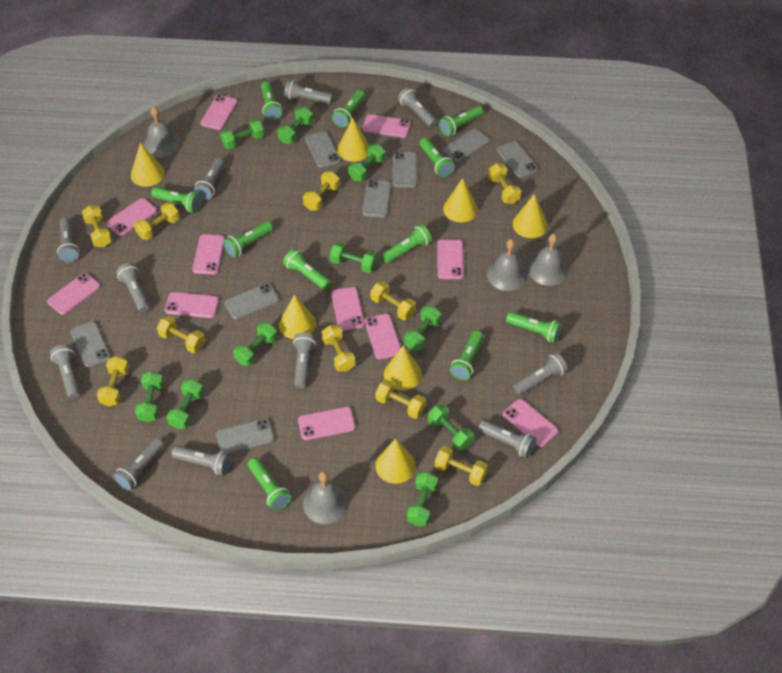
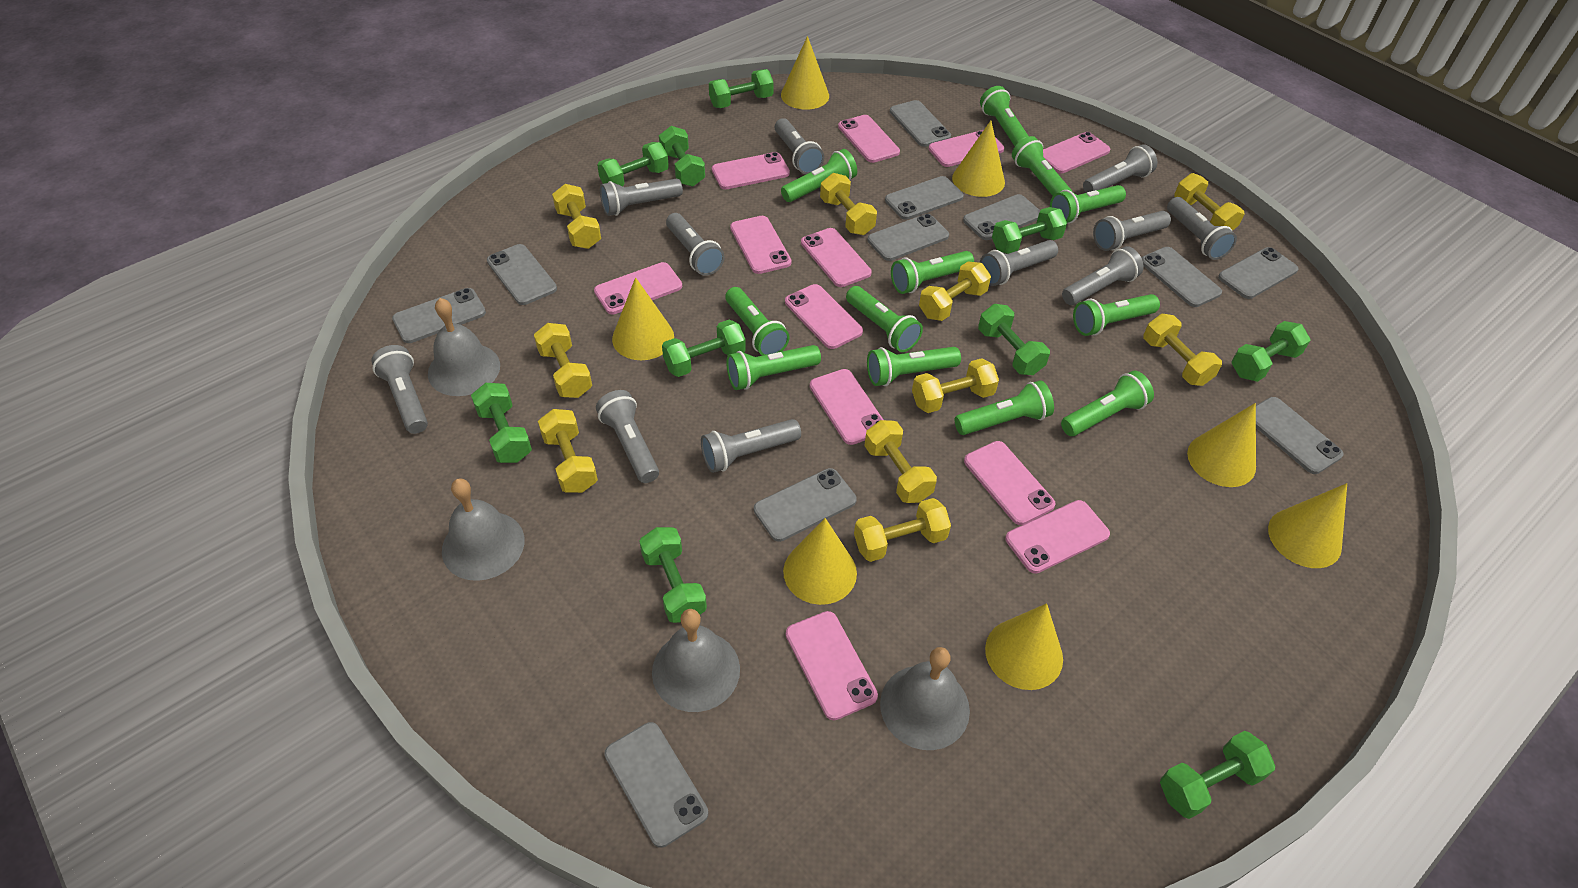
green flashlight: [151,187,202,213] [223,221,273,257] [248,458,291,510] [261,82,282,121] [283,248,331,290] [332,90,365,128] [382,224,432,263] [420,138,455,177] [439,106,483,136] [450,331,483,380] [506,312,562,343] = 11 -> [725,287,790,356] [726,345,821,390] [781,149,857,202] [846,286,923,352] [867,347,961,386] [891,251,974,294] [955,380,1054,435] [980,86,1029,146] [1012,136,1072,196] [1050,185,1126,224] [1061,371,1154,436] [1073,294,1160,336] = 12
grey phone: [70,321,110,368] [216,418,274,453] [224,283,279,320] [305,131,341,168] [362,180,391,218] [393,152,417,188] [443,129,490,162] [497,141,538,178] = 8 -> [392,288,486,343] [487,244,557,305] [604,722,708,848] [754,468,857,542] [867,214,949,261] [885,176,964,220] [890,100,951,147] [963,194,1040,240] [1142,247,1222,307] [1218,247,1299,299] [1256,397,1344,474] = 11
pink phone: [47,273,100,315] [106,198,157,236] [165,292,219,318] [192,234,225,275] [200,95,237,130] [298,407,355,440] [331,287,365,331] [363,114,411,138] [364,314,401,359] [437,240,464,279] [503,399,558,447] = 11 -> [594,262,682,314] [712,152,790,189] [730,216,792,274] [785,284,863,349] [786,611,878,720] [801,228,872,287] [810,369,883,445] [838,115,900,163] [929,130,1004,167] [964,441,1055,525] [1005,500,1110,573] [1043,132,1110,173] = 12

